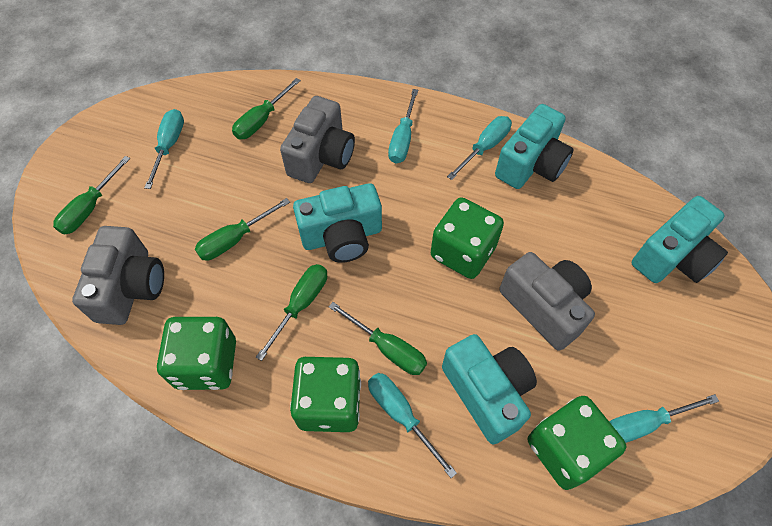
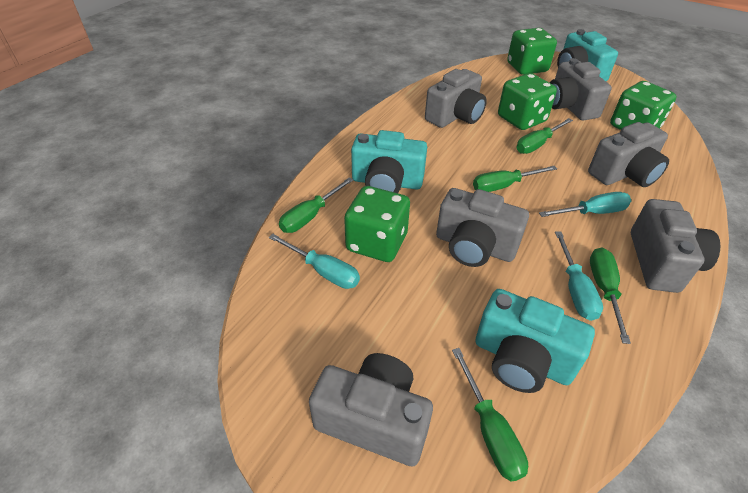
grey camera: [72,226,164,325] [280,96,355,183] [500,252,595,351] = 3 -> [309,353,433,467] [425,69,487,128] [436,188,529,267] [549,58,612,121] [588,122,669,187] [631,199,720,293] = 6
turquoise camera: [293,183,382,263] [442,334,537,445] [495,104,574,189] [632,196,728,283] = 4 -> [351,130,427,193] [475,289,595,393] [557,29,618,81] = 3
turquoise screwdriver: [144,109,184,189] [368,373,457,478] [388,89,418,163] [447,116,512,180] [609,394,719,443] = 5 -> [269,234,360,289] [539,192,631,217] [555,231,603,321] = 3

